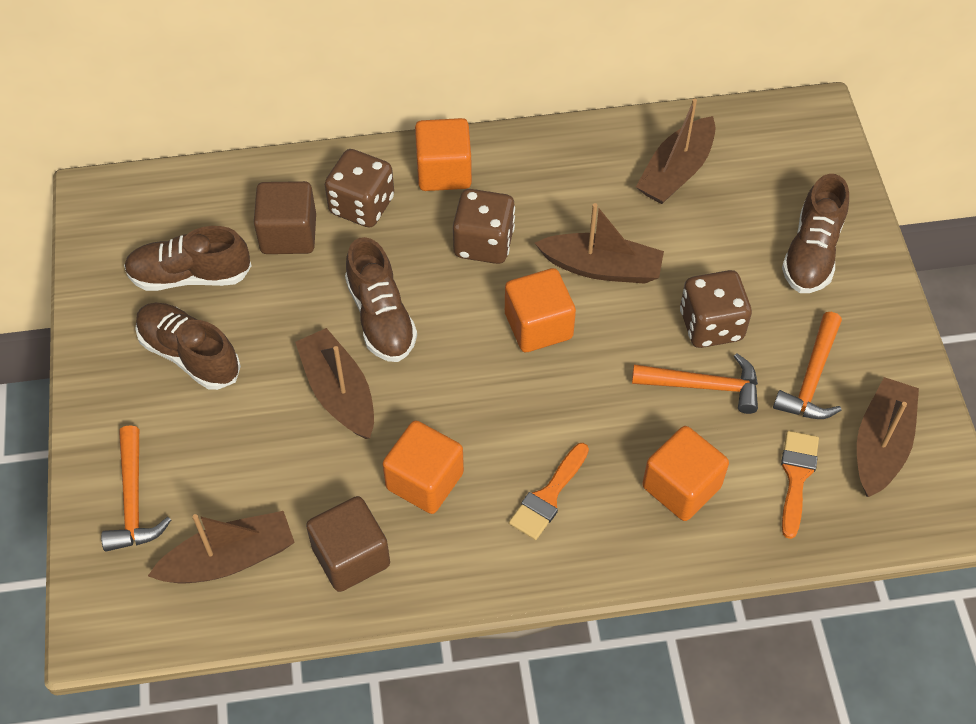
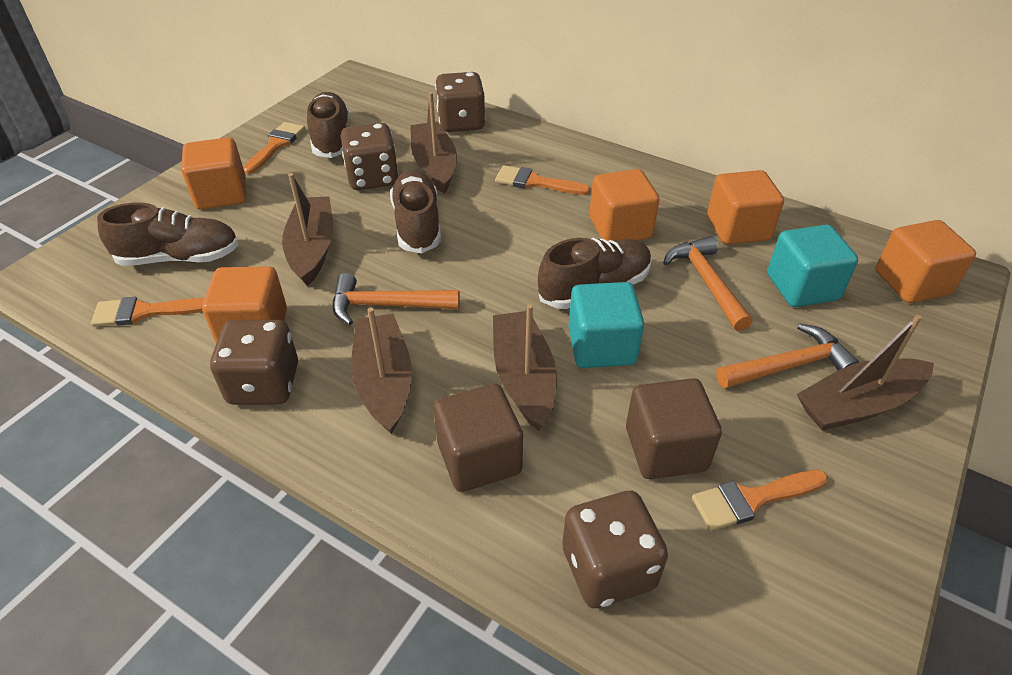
brown dice: [325,149,394,227] [453,189,515,264] [680,270,752,348] = 3 -> [210,320,298,405] [341,123,399,190] [435,72,486,132] [562,491,668,608] = 4
orange brush: [509,443,589,540] [781,431,819,539] = 2 -> [91,297,204,327] [243,122,305,174] [495,165,591,195] [692,470,828,531] = 4
orange cube: [382,420,464,514] [415,118,472,191] [505,268,576,352] [643,426,729,521] = 4 -> [181,137,246,210] [202,266,287,343] [589,169,659,241] [707,170,784,245] [876,220,976,303] = 5
turquoise cube: none = 0 -> [568,282,644,368] [767,225,858,307] = 2

